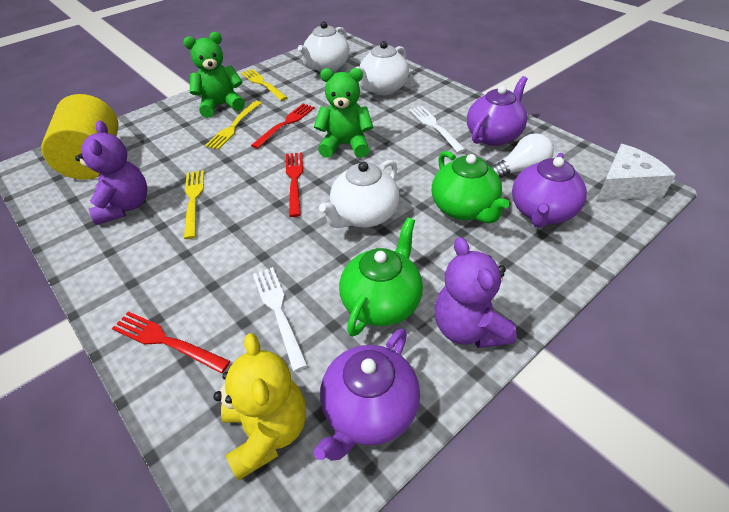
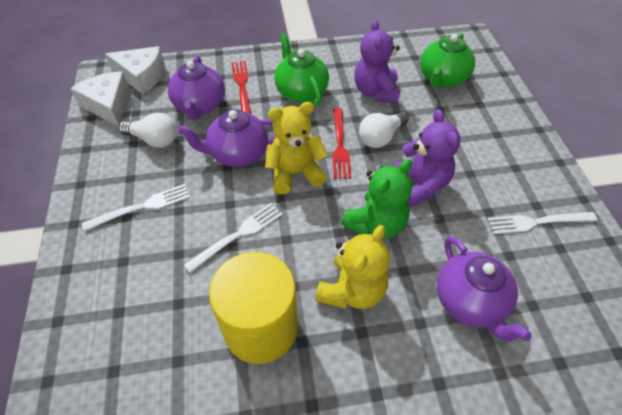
green teddy bear: [183,32,245,118] [314,68,373,158] = 2 -> [341,159,412,238] = 1
red fork: [112,312,230,373] [251,104,315,149] [286,152,303,217] = 3 -> [231,61,251,114] [333,108,351,179] = 2
white cheese: [596,144,676,201] = 1 -> [70,71,130,127] [105,46,165,94] = 2
white fork: [253,267,308,372] [409,106,466,153] = 2 -> [82,184,190,231] [184,203,282,273] [488,212,597,234] = 3
white light bulb: [490,133,554,178] = 1 -> [119,113,177,148] [359,111,409,148] = 2
white teapot: [298,22,350,72] [319,160,399,228] [356,41,409,95] = 3 -> none = 0
yellow fork: [184,170,204,239] [205,101,262,150] [241,69,288,101] = 3 -> none = 0
yellow teddy bear: [213,333,306,481] = 1 -> [265,102,328,194] [315,225,390,309] = 2

